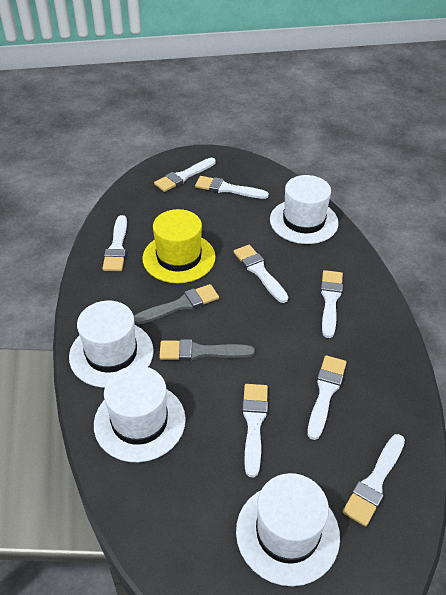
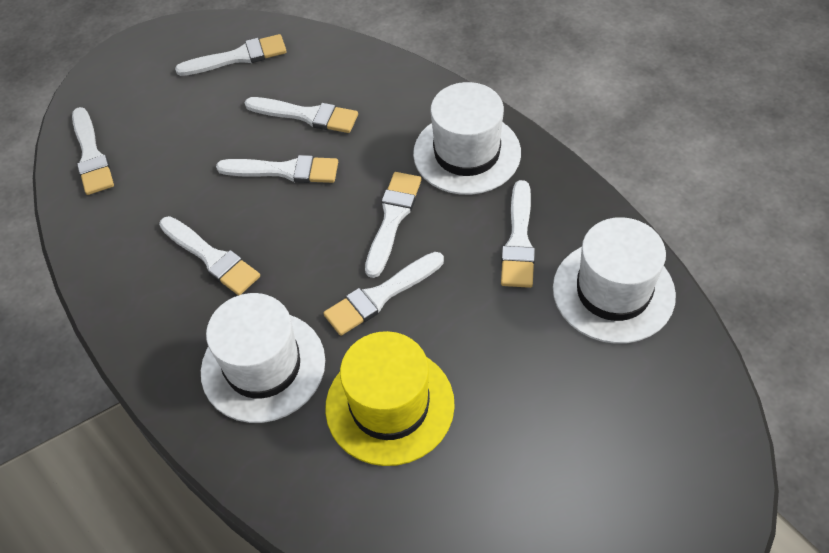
grey brush: [134,284,219,324] [159,339,255,361] = 2 -> none = 0
white hat: [69,301,154,388] [94,366,186,463] [236,473,340,586] [270,175,339,244] = 4 -> [201,293,325,423] [413,82,521,195] [553,217,676,344] = 3

